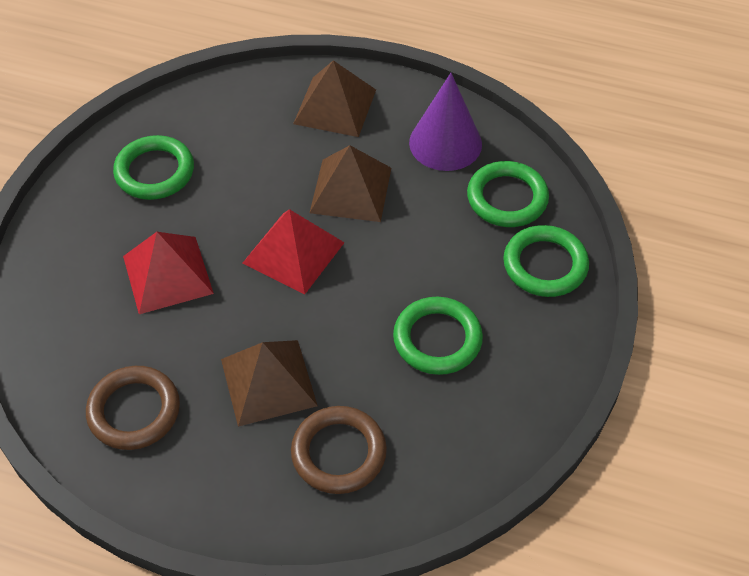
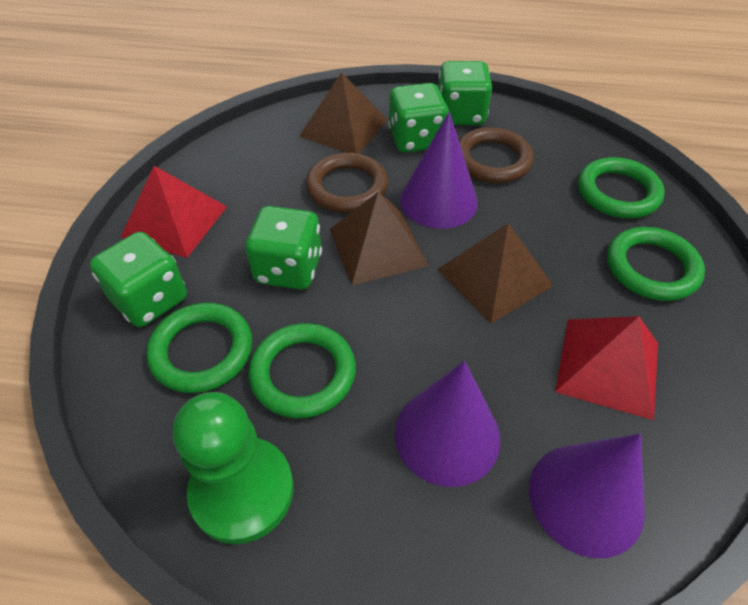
green dice: none = 0 -> [90,232,187,327] [245,206,322,290] [388,83,448,153] [438,61,492,125] = 4
green pawn: none = 0 -> [173,392,293,544] = 1
purple cone: [409,73,482,171] = 1 -> [395,361,500,487] [400,112,478,229] [529,434,645,558] = 3

